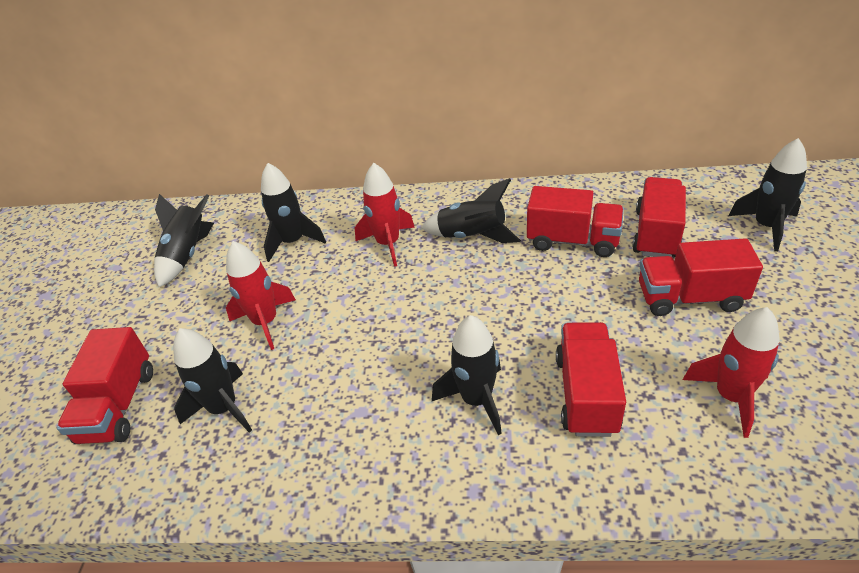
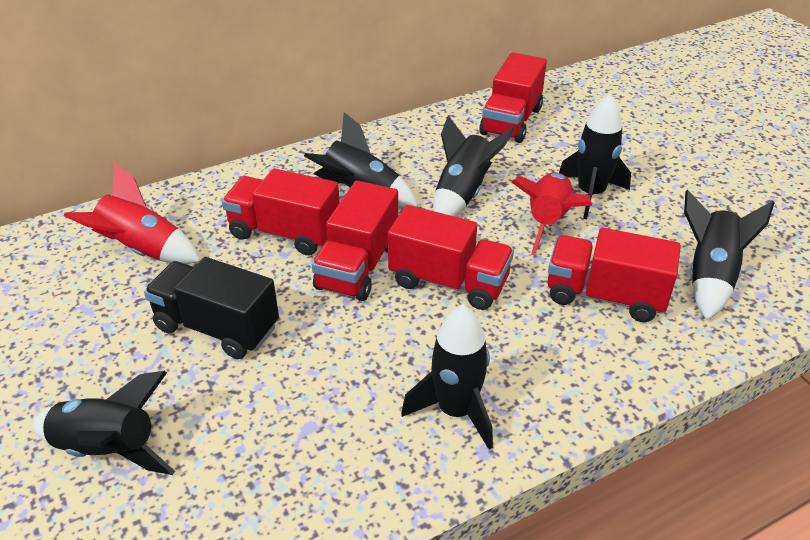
black truck: none = 0 -> [144,257,279,359] = 1
red rocket: [226,241,296,350] [355,163,415,267] [683,307,780,438] = 3 -> [64,163,200,264] [511,172,592,256] = 2

